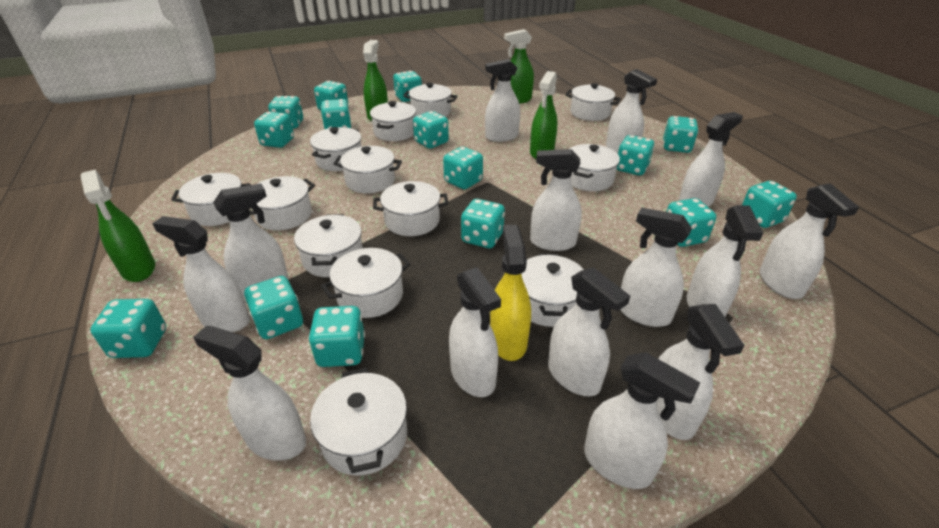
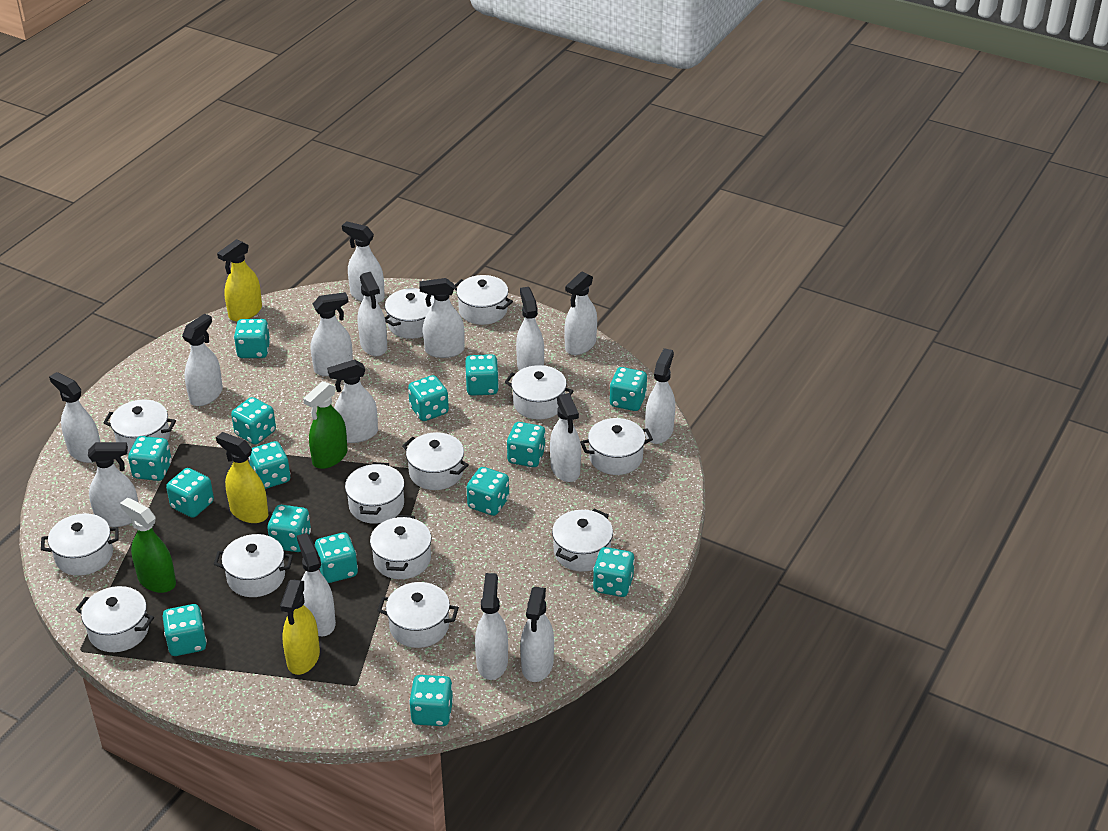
green spray bottle: [80,170,155,282] [363,40,388,121] [504,29,534,104] [530,71,558,159] = 4 -> [120,498,176,593] [303,381,348,469] = 2
white spray bottle: [152,216,250,332] [193,326,306,461] [213,184,289,297] [449,267,501,397] [485,59,520,142] [530,149,582,251] [548,267,630,396] [584,352,700,489] [606,69,657,154] [620,208,692,327] [656,304,745,440] [678,112,743,207] [687,205,763,316] [760,183,859,299] = 14 -> [49,372,100,463] [88,442,138,527] [182,314,223,406] [297,533,336,636] [311,292,353,376] [327,359,378,443] [342,221,385,303] [357,272,387,356] [419,278,465,358] [475,573,508,680] [516,287,544,371] [520,587,554,682] [550,393,581,482] [564,272,597,355] [645,348,675,444] = 15
yellow spray bottle: [490,225,531,361] = 1 -> [216,432,268,523] [217,239,262,322] [280,580,320,675] = 3

